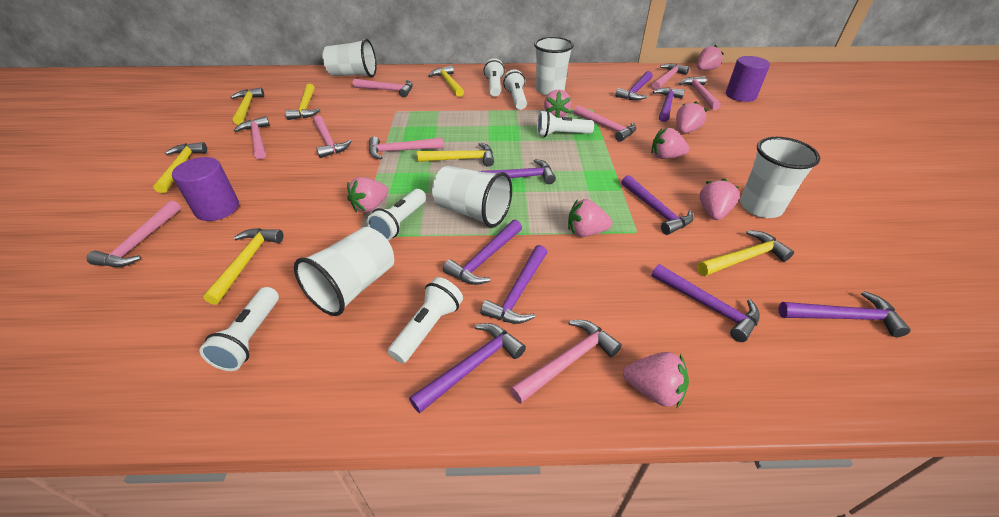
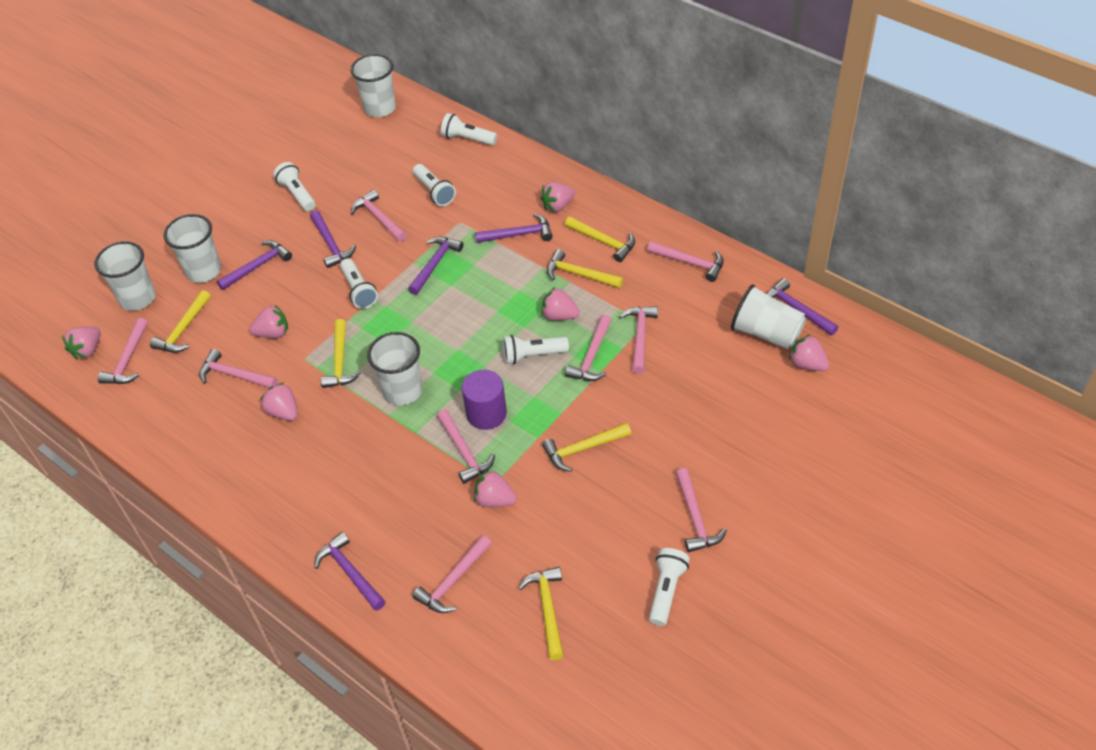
pink strawberry: [347,177,388,213] [544,89,572,118] [568,199,613,237] [623,352,689,408] [651,128,689,159] [676,101,707,133] [697,45,724,71] [699,178,739,220] = 8 -> [62,326,101,360] [249,305,288,338] [260,382,298,421] [474,470,517,507] [540,182,575,212] [541,287,580,321] [789,334,829,371] = 7
purple cylinder: [172,157,239,221] [726,56,770,102] = 2 -> [462,370,507,430] = 1
purple hammer: [409,323,526,413] [443,220,522,285] [479,159,556,184] [480,245,548,324] [615,71,653,100] [621,175,694,235] [652,264,760,342] [653,88,685,122] [778,291,911,337] = 9 -> [217,240,292,290] [310,210,356,268] [314,532,386,611] [408,237,463,295] [475,213,553,243] [767,278,839,336] = 6
yellow hammer: [153,142,207,193] [203,228,283,305] [230,88,264,125] [285,84,320,120] [417,143,494,167] [428,65,464,97] [697,230,794,276] = 7 -> [150,290,211,353] [321,319,361,388] [518,567,563,660] [542,423,631,472] [547,249,623,288] [565,217,635,262] = 6

